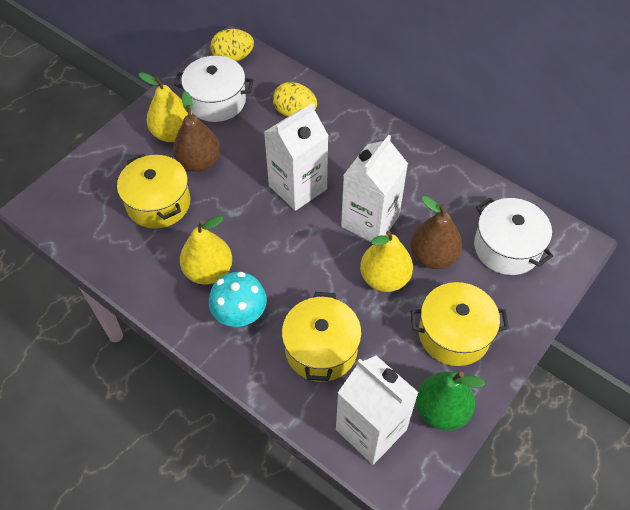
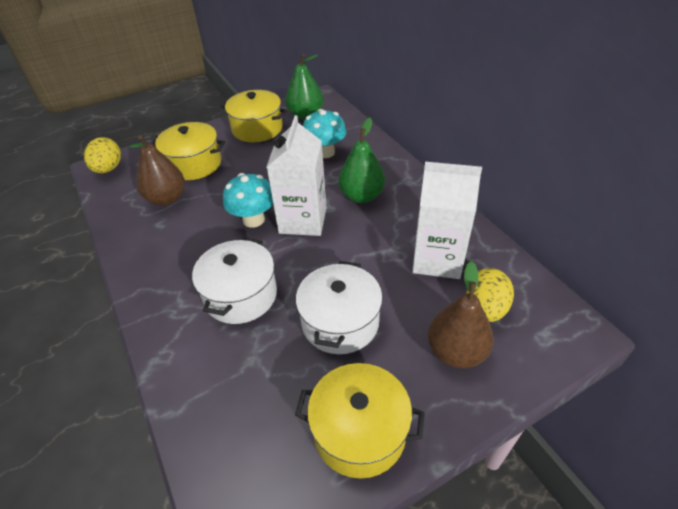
green pear: [416,372,485,430] = 1 -> [285,54,323,119] [339,117,385,203] = 2
turquoise mushroom: [209,272,267,327] = 1 -> [223,173,273,228] [303,109,347,158] = 2
white carton: [264,103,329,211] [336,356,419,465] [341,135,408,242] = 3 -> [266,115,327,236] [412,162,482,279] = 2
yellow pear: [139,72,192,142] [180,216,232,284] [360,231,413,292] = 3 -> none = 0

